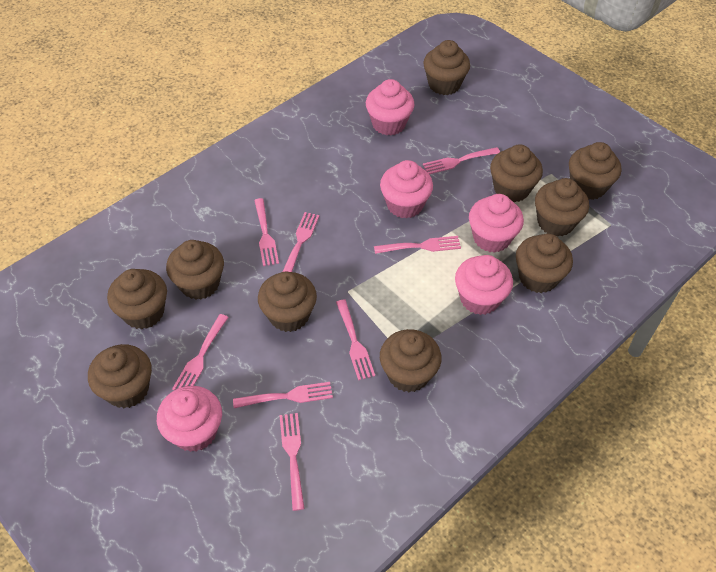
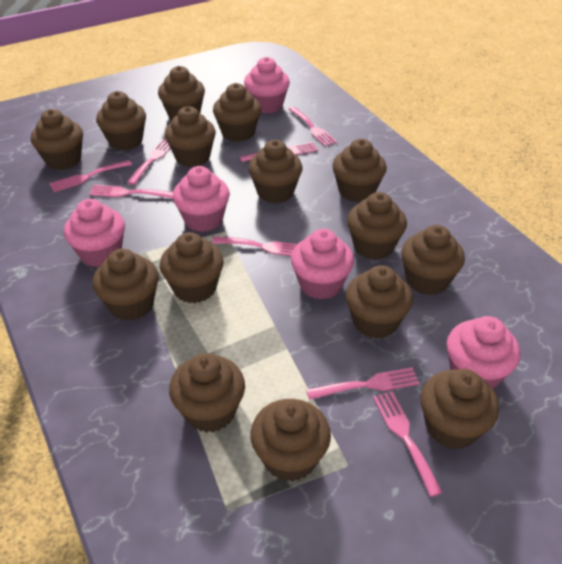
brown cupcake: [88,344,152,408] [107,269,167,329] [166,240,224,300] [258,272,317,332] [380,329,442,392] [423,40,470,95] [490,145,543,202] [516,233,573,293] [535,178,589,237] [569,142,621,200] = 10 -> [31,109,83,170] [93,249,159,321] [96,91,146,150] [158,66,205,121] [160,232,224,303] [165,106,216,167] [169,353,245,433] [213,83,261,142] [248,140,303,203] [250,399,331,482] [332,139,387,202] [346,265,413,339] [347,192,407,260] [401,225,465,295] [421,369,499,450] = 15

